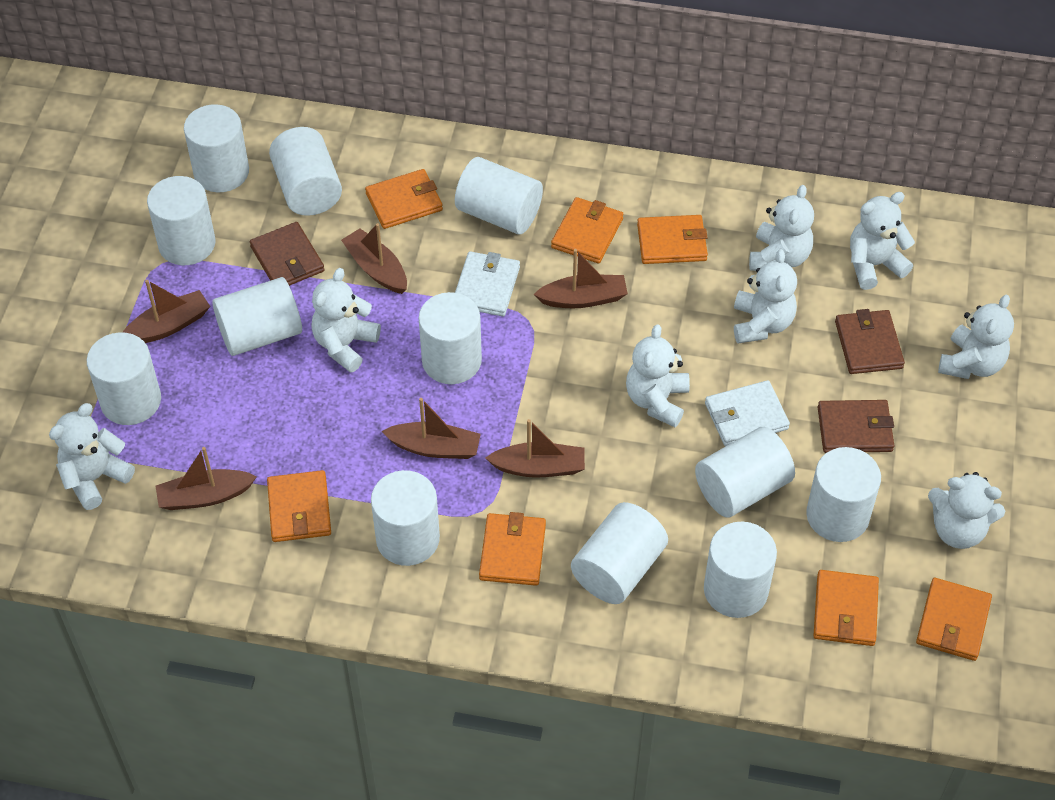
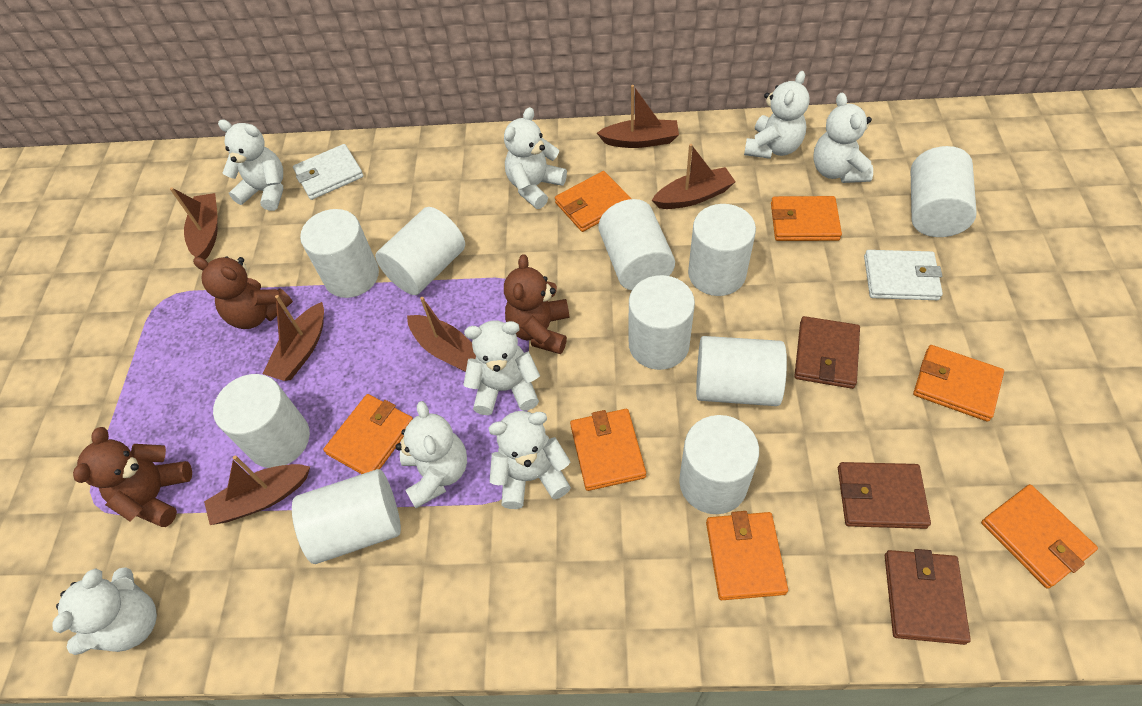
brown teddy bear: none = 0 -> [73,427,192,527] [193,256,293,329] [504,254,569,354] = 3
white cylinder: [87,332,161,425] [147,176,216,265] [184,104,249,192] [212,277,302,356] [269,127,342,216] [371,470,440,566] [419,292,482,384] [455,157,543,235] [571,502,668,604] [695,427,795,518] [704,522,777,618] [806,447,881,542] = 12 -> [213,374,310,468] [292,469,401,564] [300,209,379,298] [375,207,465,295] [598,199,675,290] [629,275,695,370] [679,415,759,514] [688,204,756,296] [696,336,787,406] [911,146,977,237] = 10

